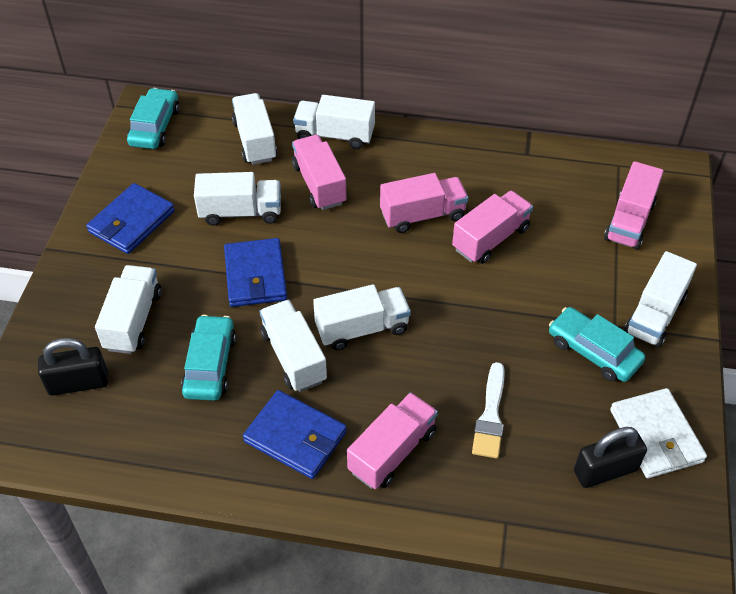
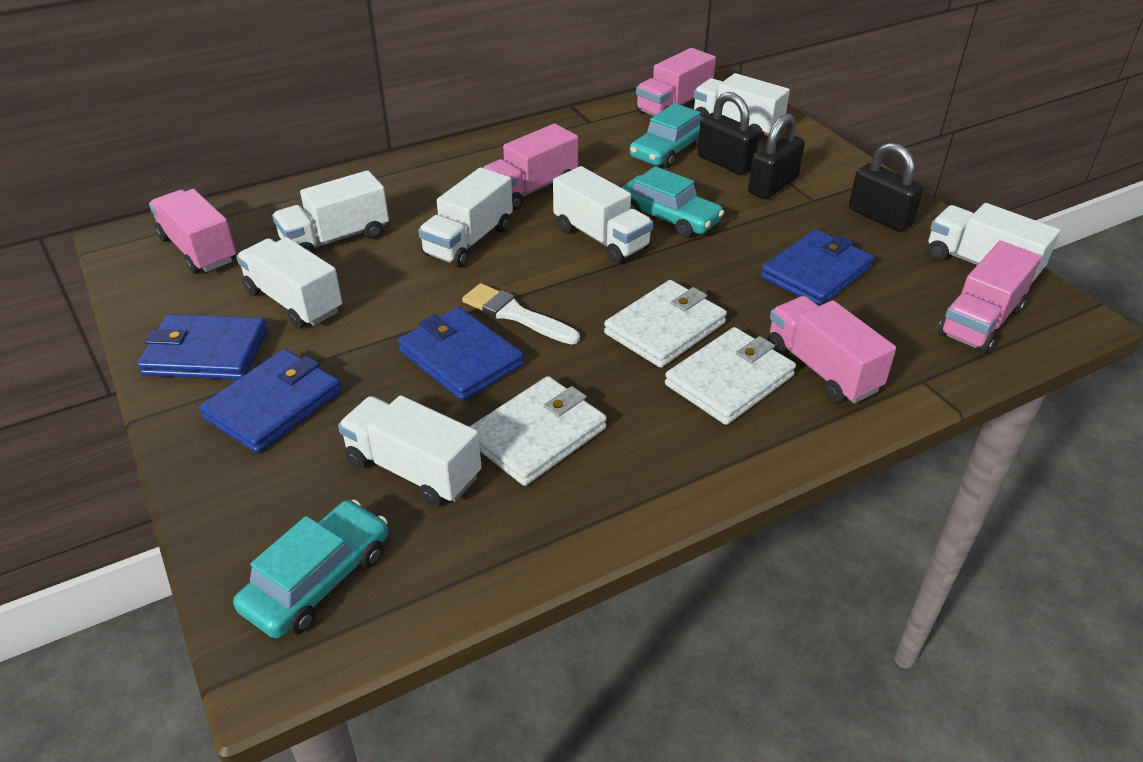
black padlock: [38,338,108,396] [574,427,647,488] = 2 -> [697,92,760,175] [748,113,805,199] [849,143,924,232] = 3
blue wallet: [86,183,175,254] [224,238,287,307] [243,390,347,479] = 3 -> [137,314,268,380] [199,349,341,453] [398,307,524,401] [761,229,874,306] = 4
white wallet: [610,388,707,478] = 1 -> [469,376,607,486] [604,280,727,368] [665,327,796,425] = 3

